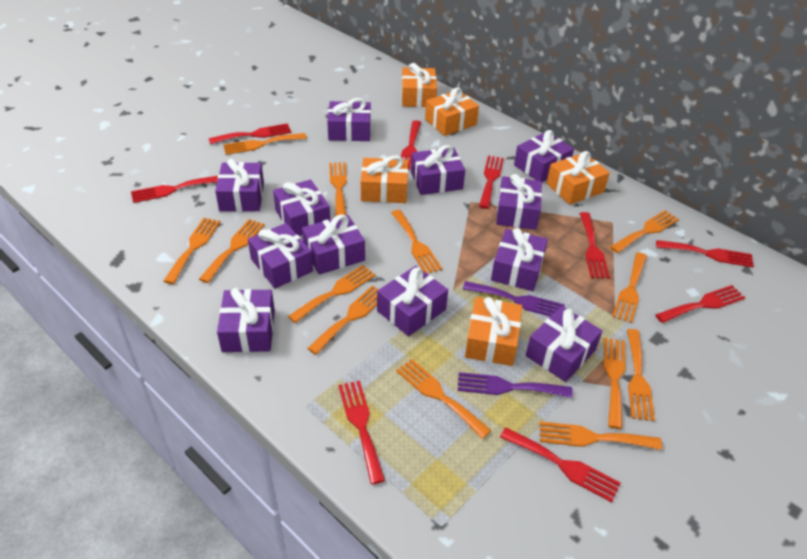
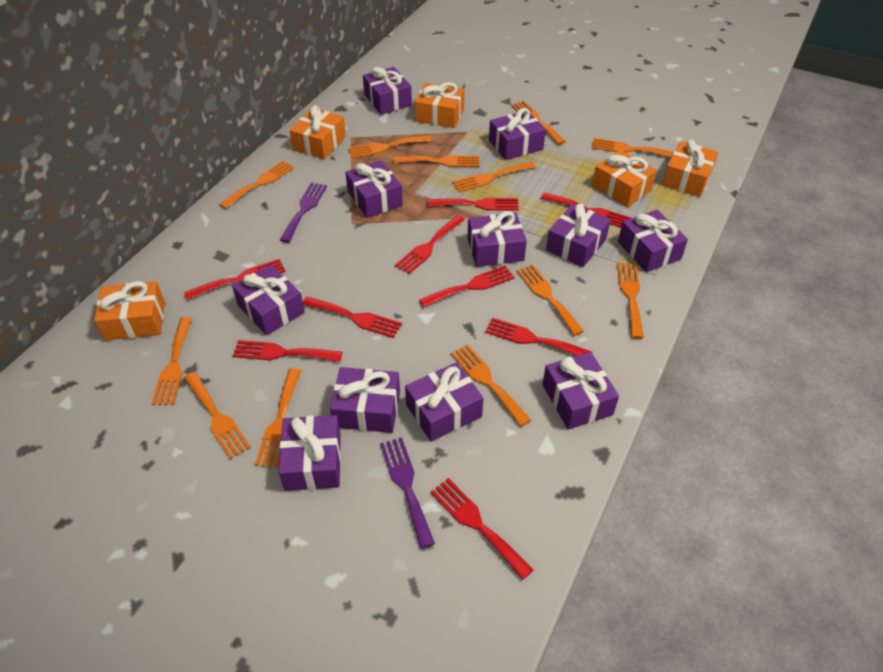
orange fork: [163,218,220,284] [199,219,264,283] [223,133,307,155] [288,265,376,323] [307,286,379,355] [329,162,347,216] [391,210,442,274] [396,359,491,439] [539,421,662,450] [603,337,626,429] [610,210,679,253] [612,252,647,323] [627,329,655,421] = 13 -> [151,317,193,405] [184,372,251,459] [219,161,294,209] [255,368,302,468] [348,135,432,158] [394,155,479,167] [451,344,531,427] [452,162,536,192] [511,101,566,145] [517,264,584,336] [592,138,674,158] [617,263,644,339] = 12
purple gift: [215,159,264,212] [217,288,275,352] [248,223,313,288] [273,179,330,236] [302,214,365,275] [327,98,371,141] [377,266,448,336] [411,145,465,195] [491,228,548,291] [496,174,542,230] [514,130,574,182] [526,306,602,382] = 12 -> [232,264,305,335] [279,415,341,491] [330,367,400,433] [345,160,403,218] [363,67,412,115] [405,362,484,442] [467,211,527,267] [489,108,546,160] [542,352,619,430] [546,204,610,267] [618,210,688,272] = 11

